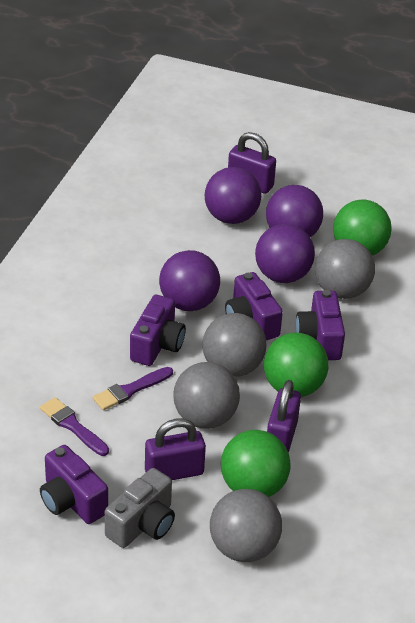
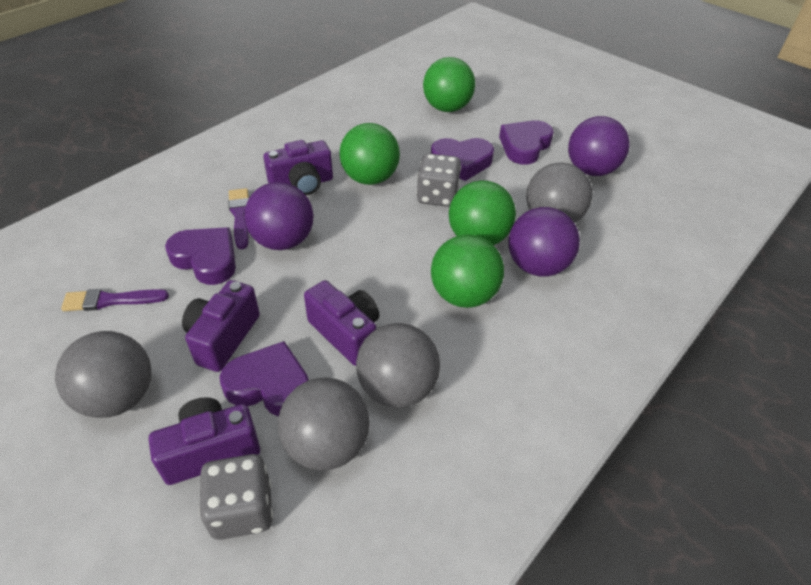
green ball: [221,430,291,497] [264,333,328,397] [333,199,392,256] = 3 -> [339,123,400,185] [423,57,475,112] [431,235,504,308] [449,180,516,245] = 4
grey camera: [105,468,175,548] = 1 -> none = 0
grey dice: none = 0 -> [199,454,273,540] [416,153,461,207] = 2
purple ball: [159,250,220,311] [205,167,261,224] [255,224,315,283] [266,185,323,237] = 4 -> [244,182,314,250] [509,207,580,276] [568,116,630,176] = 3
purple heart: none = 0 -> [165,227,236,285] [219,341,309,417] [431,138,494,181] [499,120,554,165] = 4
purple padlock: [145,418,206,480] [228,132,276,194] [267,380,301,453] = 3 -> none = 0

